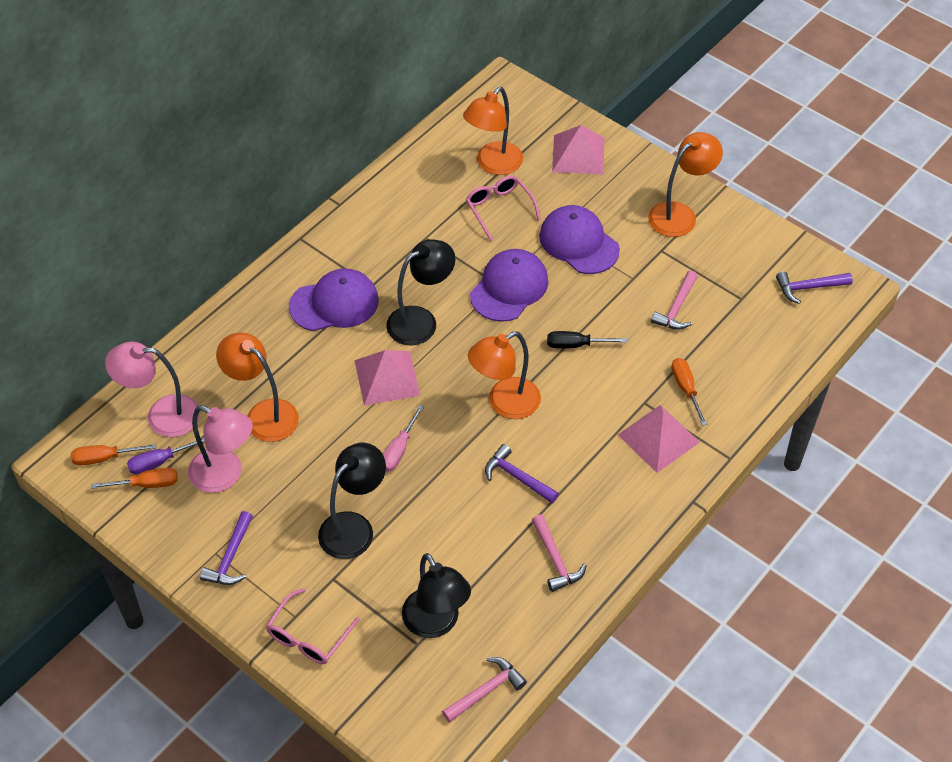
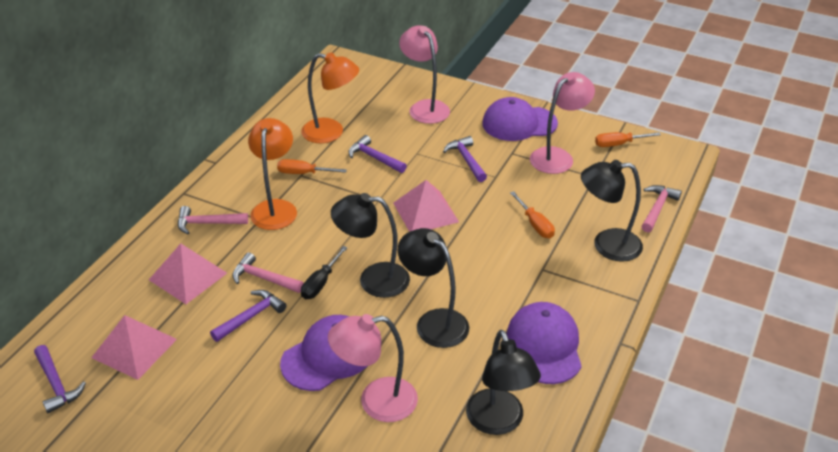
black lamp: [318,443,386,559] [386,239,455,345] [402,553,471,638] = 3 -> [331,193,410,298] [398,228,469,348] [466,330,541,435] [581,160,643,262] = 4
orange lamp: [216,332,299,442] [463,87,523,175] [468,331,541,419] [648,132,723,237] = 4 -> [248,118,297,230] [301,52,359,143] = 2
pink glasses: [266,588,360,664] [466,175,541,241] = 2 -> none = 0
pink lamp: [105,342,200,437] [188,405,253,493] = 2 -> [328,314,418,422] [399,25,450,124] [530,72,595,174] = 3
pink screwdriver: [383,405,424,472] = 1 -> none = 0
purple hammer: [200,511,253,585] [485,444,559,503] [776,271,853,304] = 3 -> [34,345,86,414] [210,290,287,342] [348,135,407,173] [443,136,487,182] = 4
purple screwdriver: [127,437,205,474] = 1 -> none = 0

